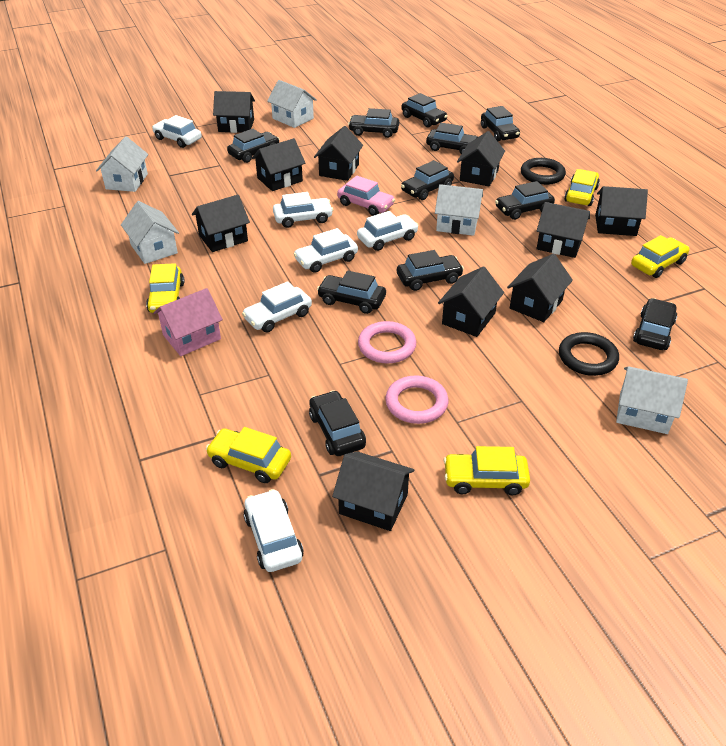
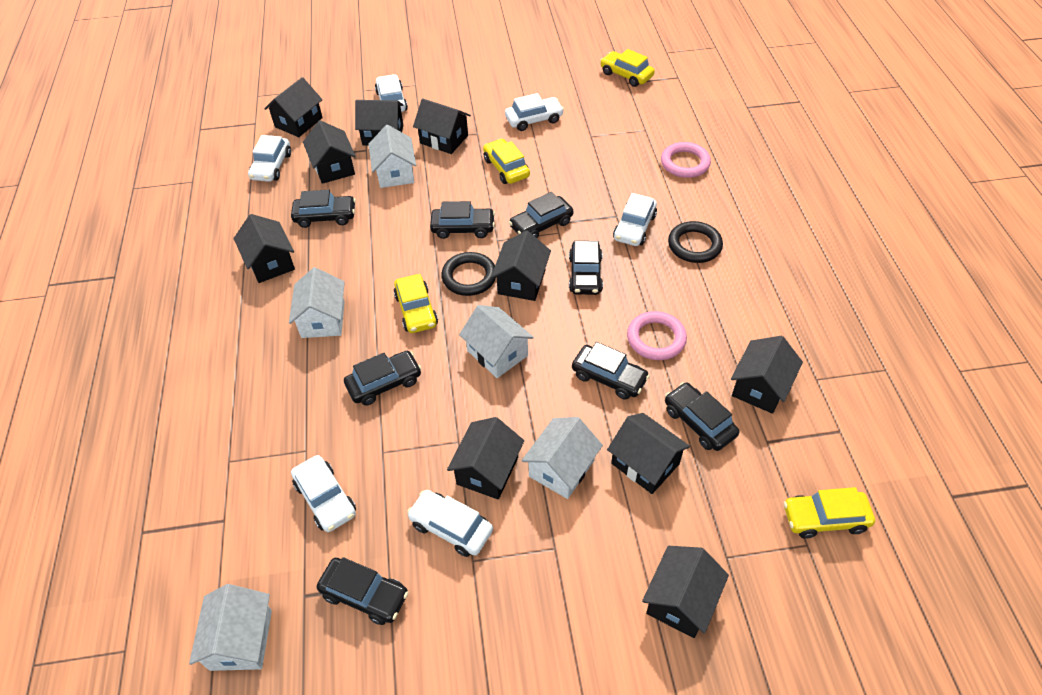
black car: [227,129,280,163] [309,390,366,456] [317,271,386,314] [348,108,399,138] [397,250,464,291] [401,93,448,128] [401,160,454,200] [426,123,478,154] [481,106,520,141] [495,181,555,220] [633,298,677,350] = 11 -> [291,190,356,228] [317,557,409,625] [344,351,422,406] [430,201,495,239] [509,192,573,238] [569,241,603,295] [572,342,650,399] [665,382,740,451] = 8
pink car: [337,176,395,216] = 1 -> none = 0
pink house: [153,288,223,356] = 1 -> none = 0
yellow car: [146,263,184,313] [206,427,291,483] [443,446,530,495] [564,169,600,206] [631,235,689,278] = 5 -> [394,274,438,333] [483,138,530,184] [600,49,655,87] [783,487,875,538] = 4

